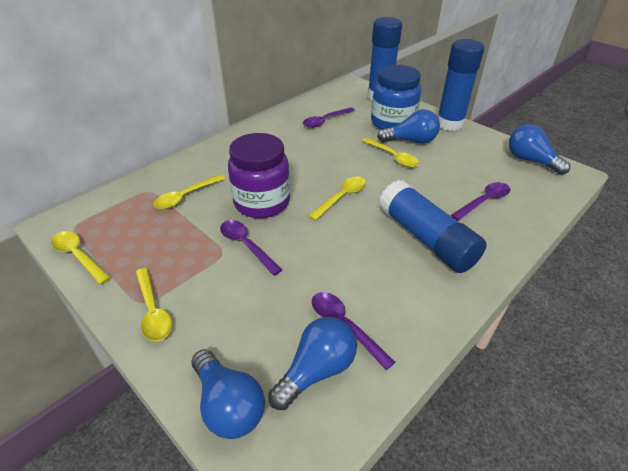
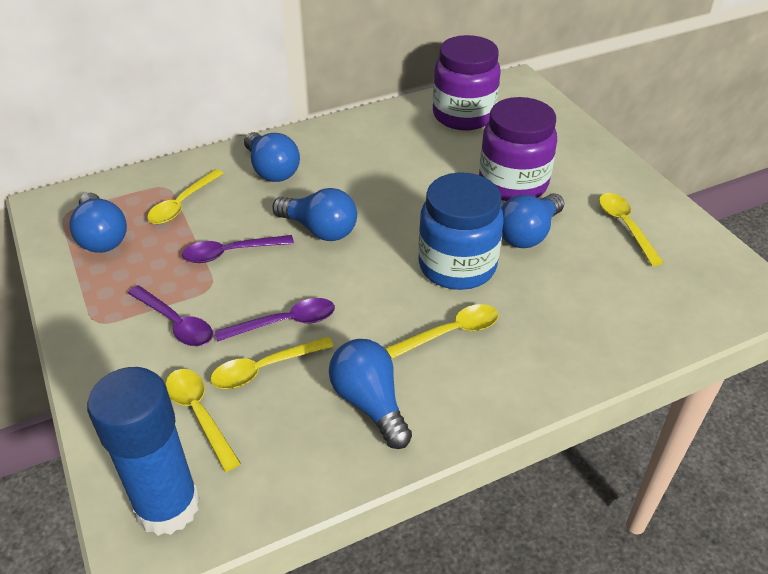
blue glue stick: [368,17,402,100] [379,180,487,273] [437,39,484,131] = 3 -> [87,367,200,536] = 1
blue light bulb: [192,349,265,439] [268,317,357,410] [377,109,440,143] [509,124,570,175] = 4 -> [69,193,127,253] [244,132,300,182] [272,188,357,241] [329,339,412,449] [501,193,564,248] = 5
purple jar: [228,133,290,218] = 1 -> [433,35,501,130] [479,97,557,201] = 2
purple spoon: [220,220,282,276] [303,107,355,128] [312,292,395,370] [451,182,510,221] = 4 -> [128,285,213,346] [182,235,294,263] [215,298,335,342] = 3

